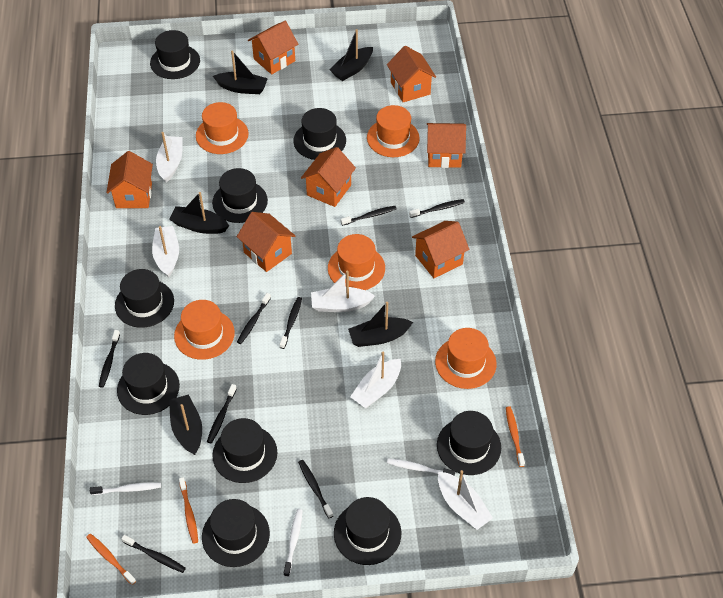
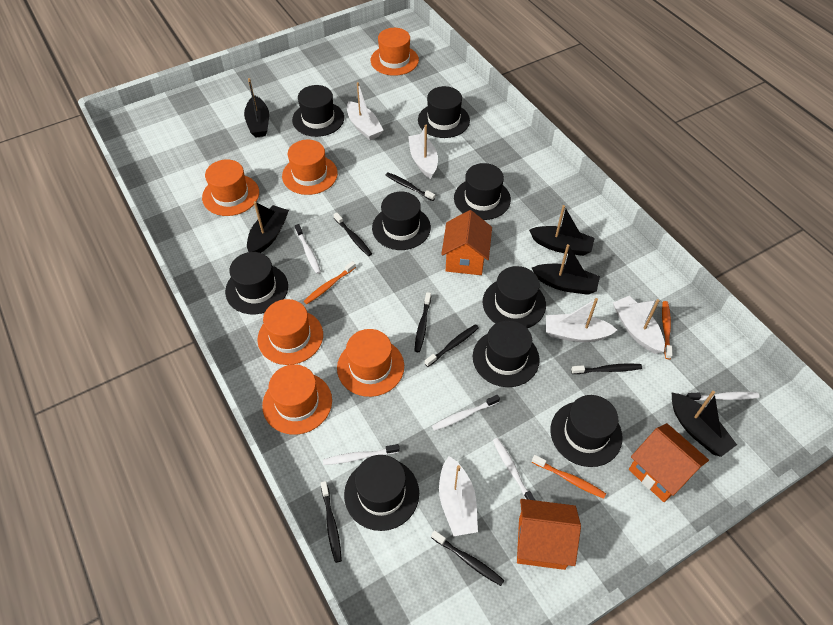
black toothbrush: [99,330,120,388] [121,535,186,573] [207,384,237,443] [237,293,271,344] [280,297,302,349] [298,460,333,518] [341,206,397,226] [409,199,465,218] = 8 -> [321,481,342,563] [334,212,372,256] [386,172,435,201] [414,292,431,352] [425,324,479,367] [431,530,504,586] [571,363,642,374] = 7
orange hat: [174,300,235,360] [196,102,249,154] [328,234,385,290] [367,105,420,157] [435,328,497,389] = 5 -> [202,159,259,216] [257,299,323,365] [262,364,332,435] [282,140,338,195] [337,329,404,397] [371,28,419,76] = 6
orange house: [106,151,153,208] [237,212,295,272] [248,21,298,74] [301,147,356,207] [387,46,436,102] [412,221,469,278] [427,123,466,168] = 7 -> [441,210,492,275] [517,499,581,570] [629,423,709,502] = 3
white toothbrush: [90,482,161,495] [284,509,303,577] [387,458,455,476] = 3 -> [295,224,321,274] [323,444,400,465] [432,395,500,431] [493,438,535,500] [687,392,760,401] = 5

